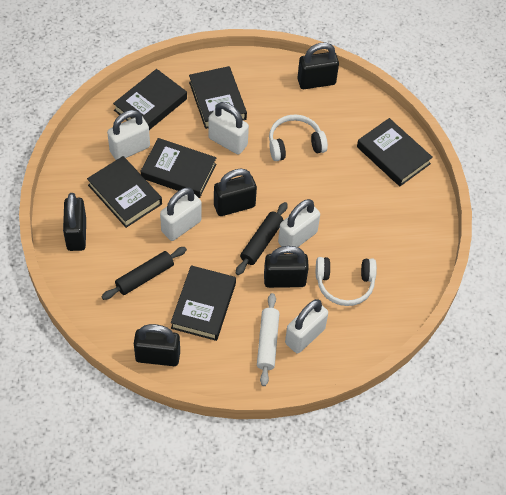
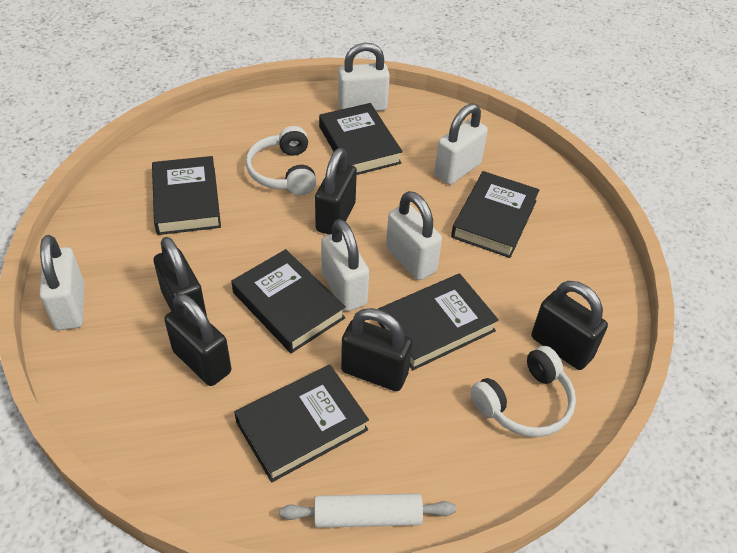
black rolling pin: [102,247,187,300] [236,202,288,275] = 2 -> none = 0

